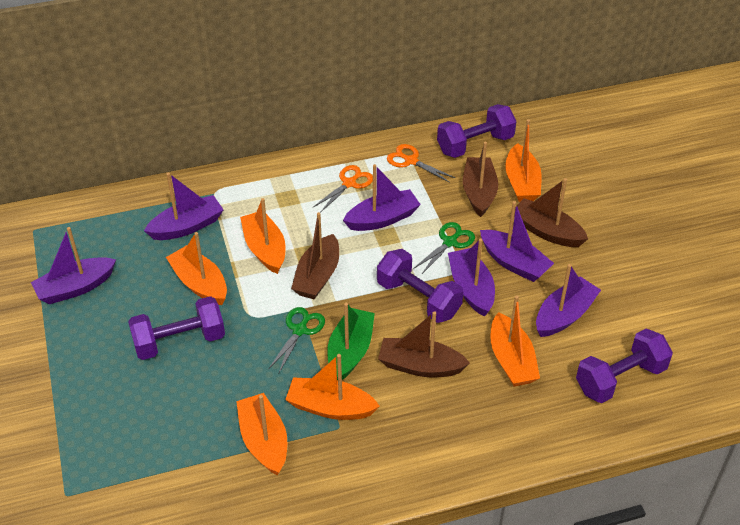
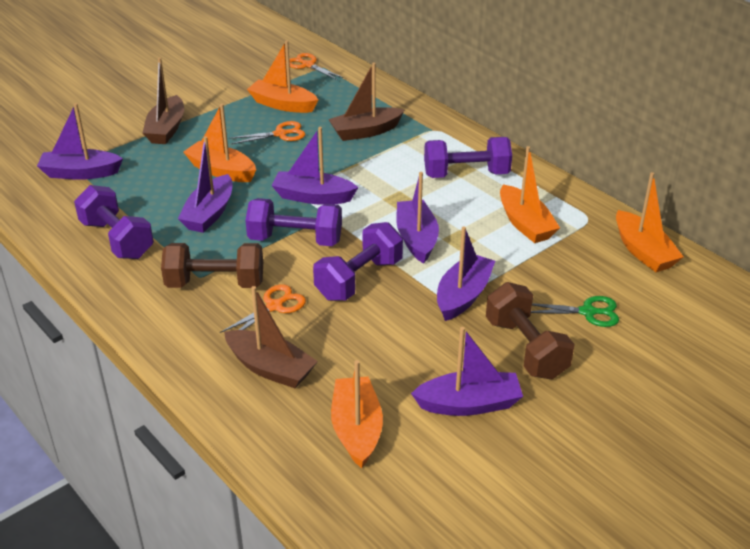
brown boat: [291,212,339,299] [378,311,470,377] [463,142,498,217] [514,178,588,247] = 4 -> [143,58,184,144] [224,286,318,388] [328,62,404,141] = 3
brown dumbbell: none = 0 -> [161,243,263,288] [486,282,575,379] = 2
green boat: [327,303,375,380] = 1 -> none = 0
green scissors: [268,307,325,373] [413,222,475,275] = 2 -> [531,296,619,327] = 1
orange boat: [166,232,227,305] [236,393,287,475] [240,198,286,274] [285,354,380,420] [490,295,540,387] [505,119,541,202] = 6 -> [183,104,256,182] [247,40,318,113] [331,360,383,468] [500,146,560,243] [616,172,684,272] = 5
orange scissors: [312,165,373,213] [387,144,455,183] = 2 -> [220,284,306,333] [229,121,305,144] [289,53,344,81] = 3

